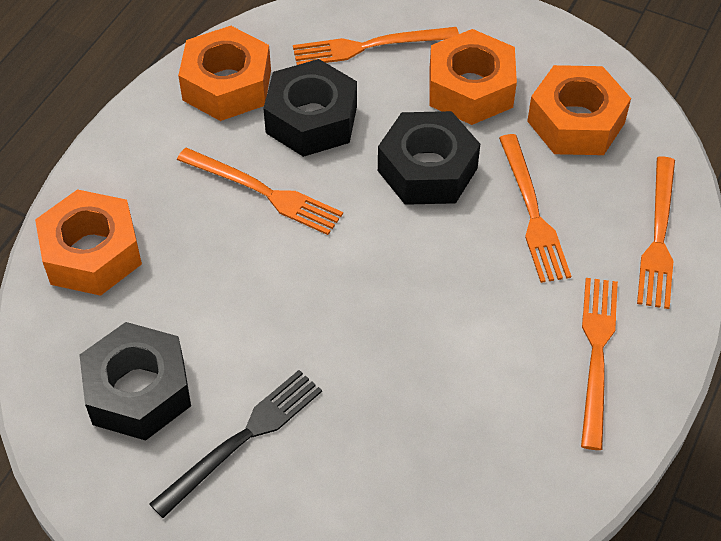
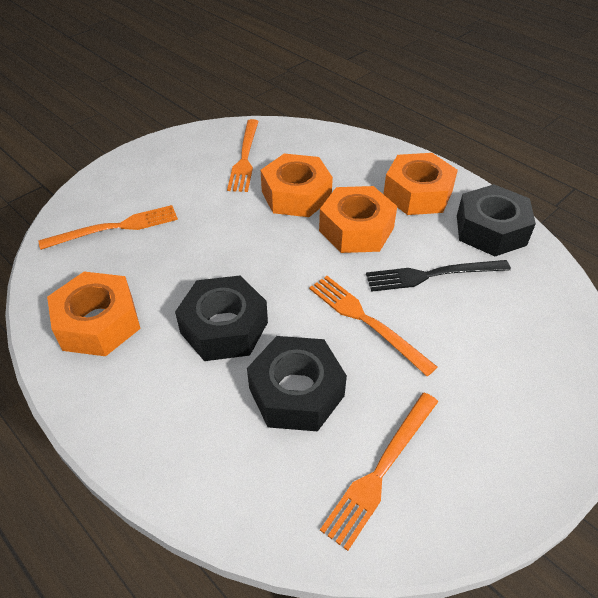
orange fork: [177,148,343,235] [293,27,459,65] [499,134,571,283] [581,278,618,450] [637,156,675,309] = 5 -> [39,205,178,250] [227,119,259,192] [309,276,437,376] [320,393,438,551] = 4

